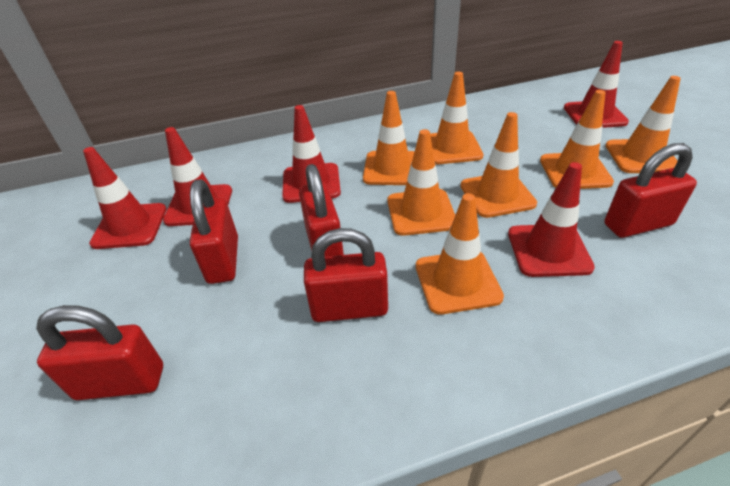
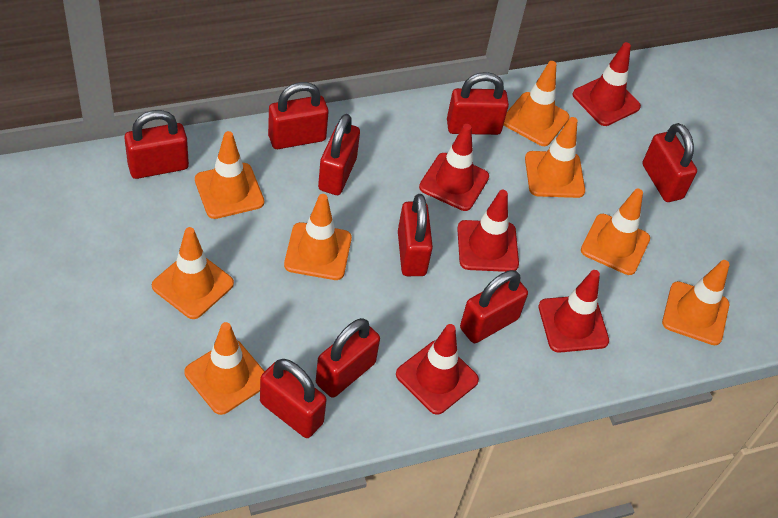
orange traffic cone: [363,91,415,185] [387,129,455,236] [416,193,504,314] [430,72,483,164] [460,112,537,218] [540,90,614,189] [606,76,681,173] = 7 -> [152,227,234,319] [184,322,265,415] [195,131,264,219] [284,194,352,280] [504,61,569,146] [525,117,585,198] [581,189,650,275] [662,260,730,345] = 8
red padlock: [36,305,163,400] [190,179,238,284] [299,164,344,257] [304,228,388,322] [604,143,697,238] = 5 -> [124,110,189,179] [260,359,327,438] [268,82,329,149] [316,318,380,398] [318,114,360,195] [398,194,433,276] [447,72,509,135] [460,270,528,343] [643,123,697,202] = 9

